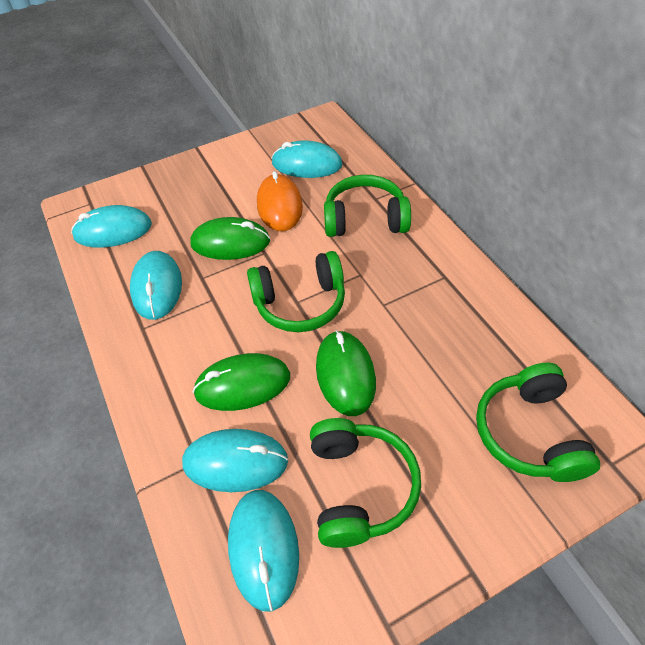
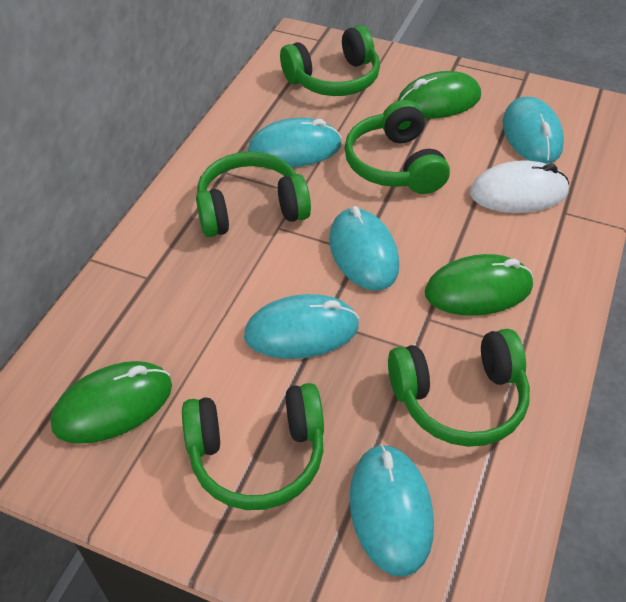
green headphones: [247,251,345,332] [310,418,421,548] [324,175,411,237] [476,363,600,482] = 4 -> [182,383,324,510] [196,151,311,237] [280,25,380,96] [344,100,450,194] [388,329,530,447] = 5
orange mouse: [257,171,303,231] = 1 -> none = 0
white mouse: none = 0 -> [470,160,569,213] = 1

